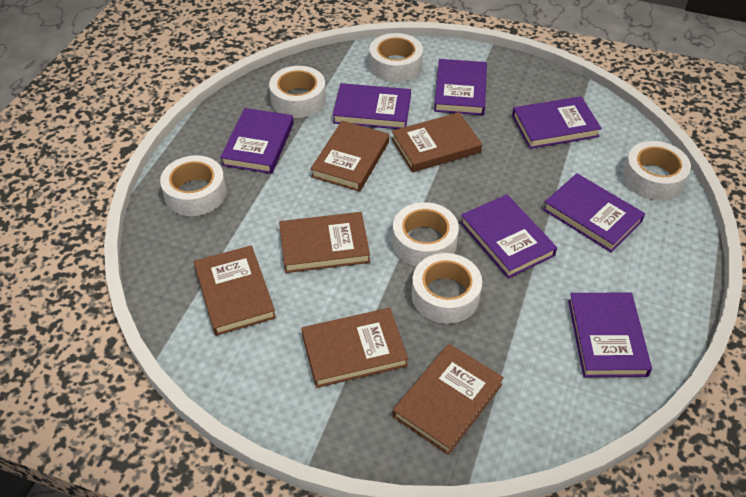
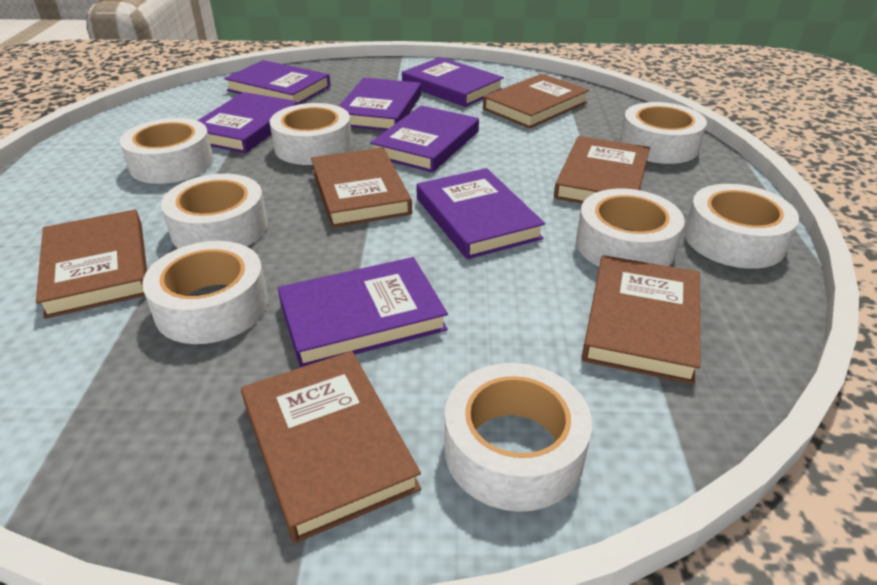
white tape: [160,155,226,216] [269,66,326,118] [369,33,423,82] [393,202,459,267] [412,253,482,324] [623,141,691,200] = 6 -> [120,118,214,184] [142,241,268,344] [161,174,268,248] [270,103,352,165] [444,363,592,512] [576,189,685,267] [620,102,707,164] [684,184,799,269] = 8

